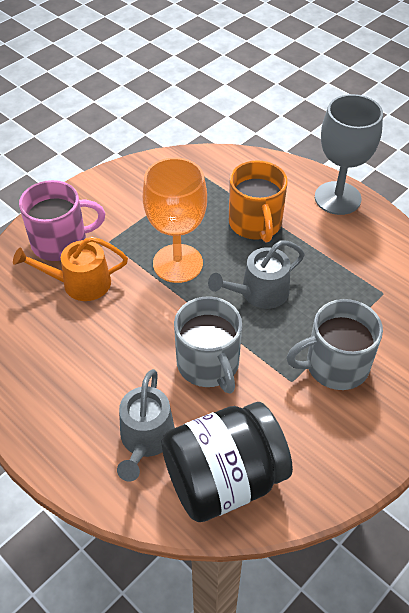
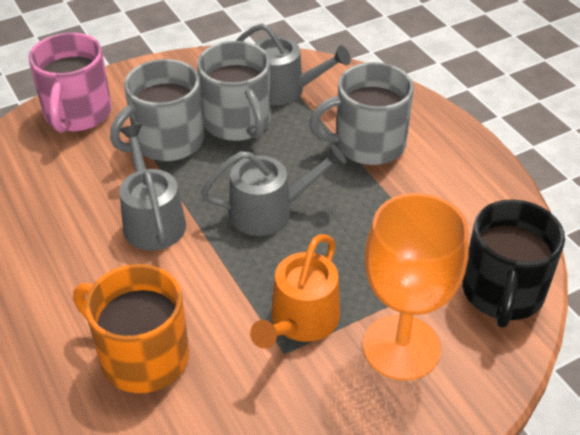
black jar: [161,402,293,522] = 1 -> none = 0
black mug: none = 0 -> [462,199,565,328] = 1
grey goblet: [315,94,383,215] = 1 -> none = 0
grey mug: [174,296,242,394] [286,299,383,390] = 2 -> [110,59,204,161] [197,41,271,141] [309,62,414,165] = 3
grey watering can: [117,369,175,482] [208,240,305,309] = 2 -> [119,124,186,250] [201,144,346,236] [236,23,351,105] = 3

